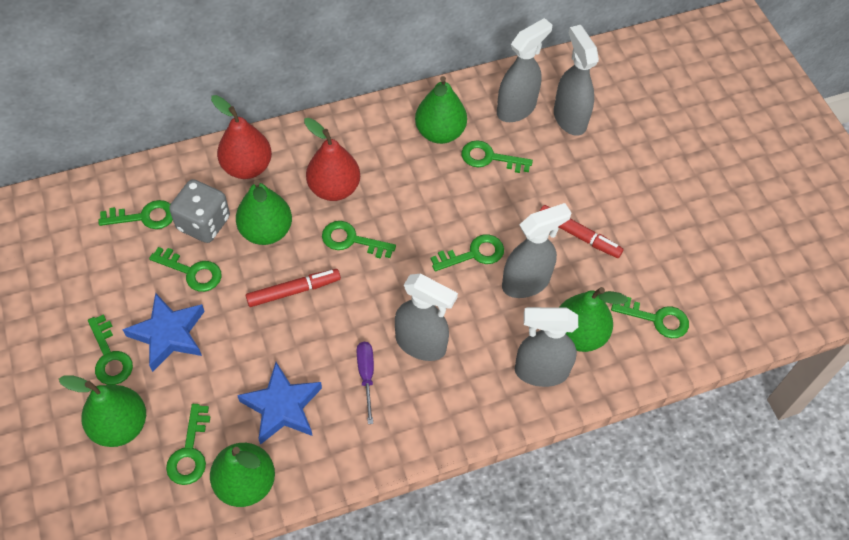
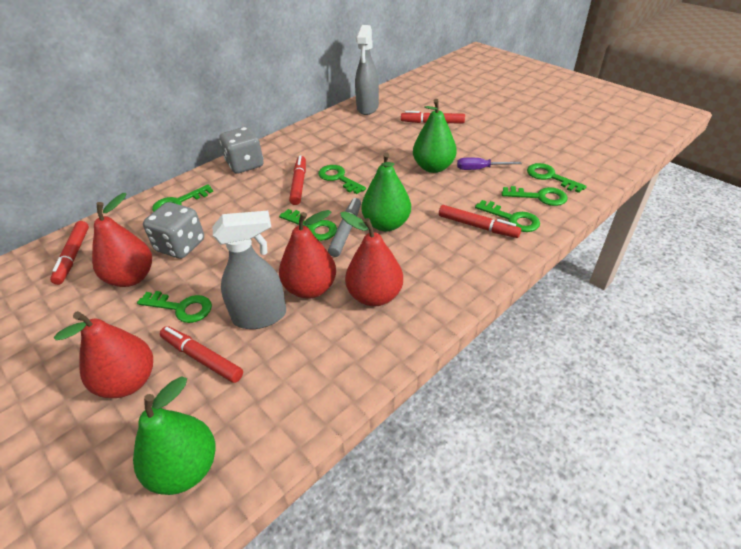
blue star: [122,293,205,372] [237,362,322,445] = 2 -> none = 0
green key: [88,314,133,385] [99,200,173,229] [149,247,222,292] [166,404,210,485] [322,221,396,259] [431,234,504,271] [462,140,533,173] [611,297,689,338] = 8 -> [137,291,212,323] [152,184,213,212] [279,209,337,241] [318,165,366,194] [475,200,540,232] [502,186,568,206] [527,163,587,193] = 7
green pear: [59,375,146,447] [210,443,275,507] [236,179,292,245] [415,76,467,144] [560,287,628,352] = 5 -> [133,376,216,495] [361,152,411,231] [413,99,457,173] = 3
grey dice: [169,179,230,243] = 1 -> [143,202,204,259] [220,127,264,174] = 2
grey marker: none = 0 -> [328,198,361,257] = 1
grey spray bottle: [395,274,458,361] [497,18,552,122] [502,203,571,298] [515,307,578,387] [554,25,599,136] = 5 -> [212,211,286,329] [355,25,379,115] = 2
red marker: [246,269,341,307] [540,205,623,258] = 2 -> [50,221,89,285] [160,326,243,383] [289,155,306,205] [401,111,465,124] [439,205,521,238] = 5
red pear: [211,95,272,179] [304,118,360,201] = 2 -> [54,311,153,398] [92,193,152,287] [279,210,336,299] [340,212,403,306] = 4

